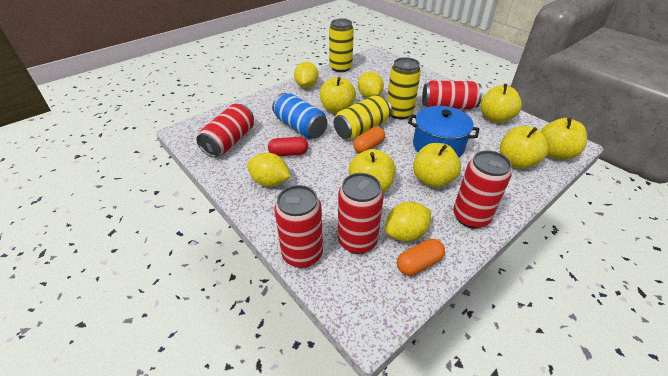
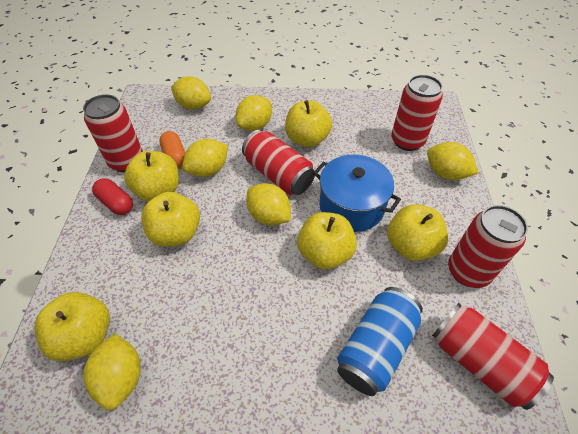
orange capsule: [353,127,385,153] [397,239,445,276] = 2 -> [159,131,185,168] = 1
yellow can: [329,19,354,72] [334,95,392,140] [387,57,421,119] = 3 -> none = 0
yellow lemon: [247,153,291,187] [294,62,318,88] [358,71,384,98] [385,202,431,242] = 4 -> [83,333,141,410] [171,76,211,110] [182,139,228,177] [236,95,272,131] [246,183,291,225] [427,142,478,180] = 6

